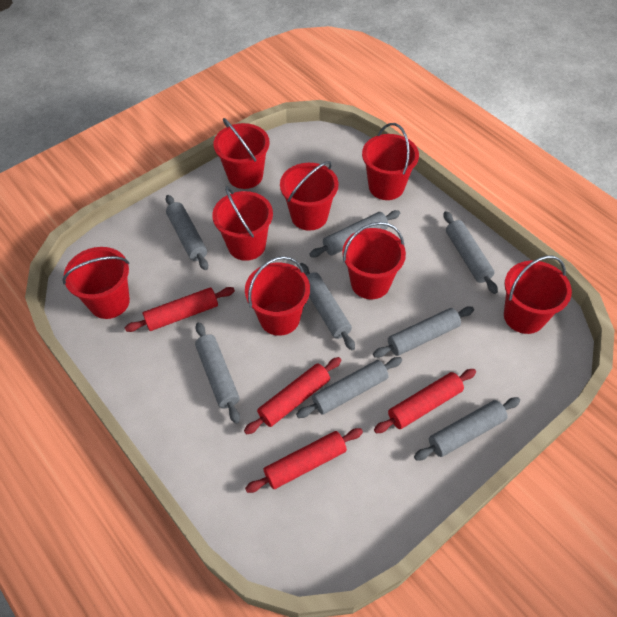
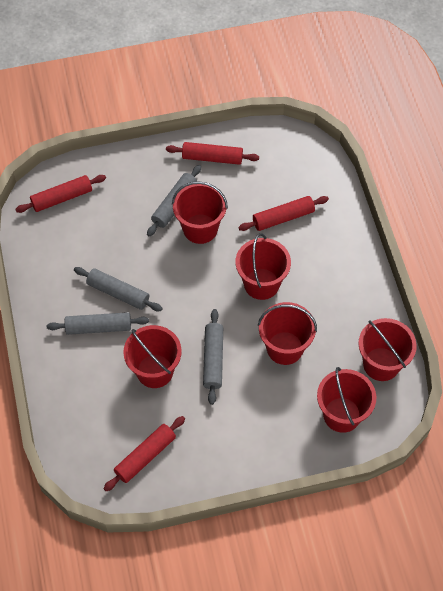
grey rolling pin: [166,195,208,270] [195,322,240,424] [296,357,402,418] [300,263,355,350] [309,210,400,257] [373,306,474,358] [414,397,520,461] [444,211,498,294] = 8 -> [47,312,149,335] [74,267,163,311] [147,165,201,237] [203,309,223,405] = 4
red bucket: [62,247,130,319] [212,186,273,261] [214,118,270,189] [245,256,310,336] [280,161,339,231] [342,222,406,299] [362,123,419,200] [504,256,572,334] = 8 -> [123,325,182,388] [172,182,228,244] [236,233,291,300] [258,302,317,365] [317,367,376,433] [358,318,417,381] = 6

